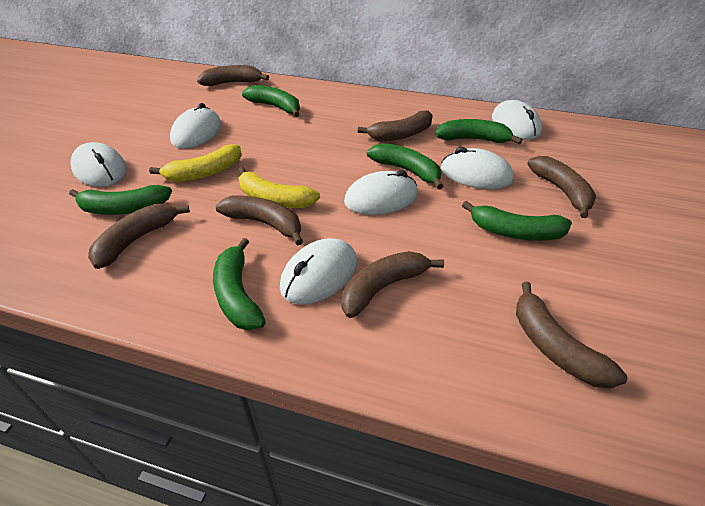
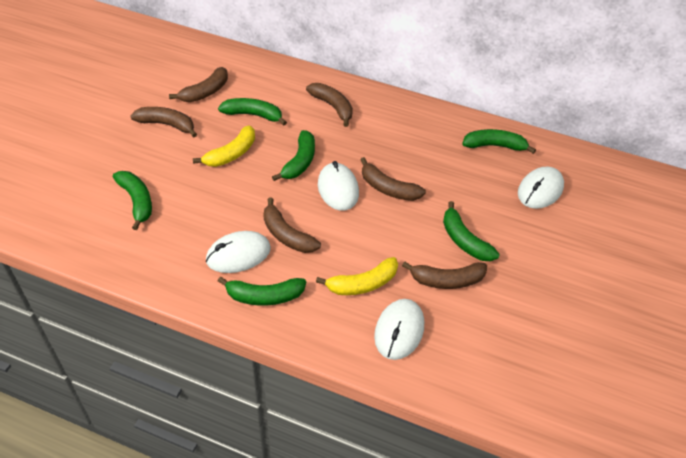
brown banana: [88,204,190,269] [197,65,269,86] [216,196,303,245] [342,251,444,318] [358,111,433,141] [516,282,628,389] [527,156,596,218] = 7 -> [130,107,197,137] [169,67,228,102] [263,197,321,253] [306,83,353,127] [360,157,426,201] [402,262,487,289] = 6
white mouse: [71,142,127,187] [170,103,222,149] [280,238,357,305] [344,170,418,215] [441,147,514,189] [492,100,542,140] = 6 -> [206,231,271,273] [318,161,359,211] [374,299,424,360] [518,167,564,209] = 4

